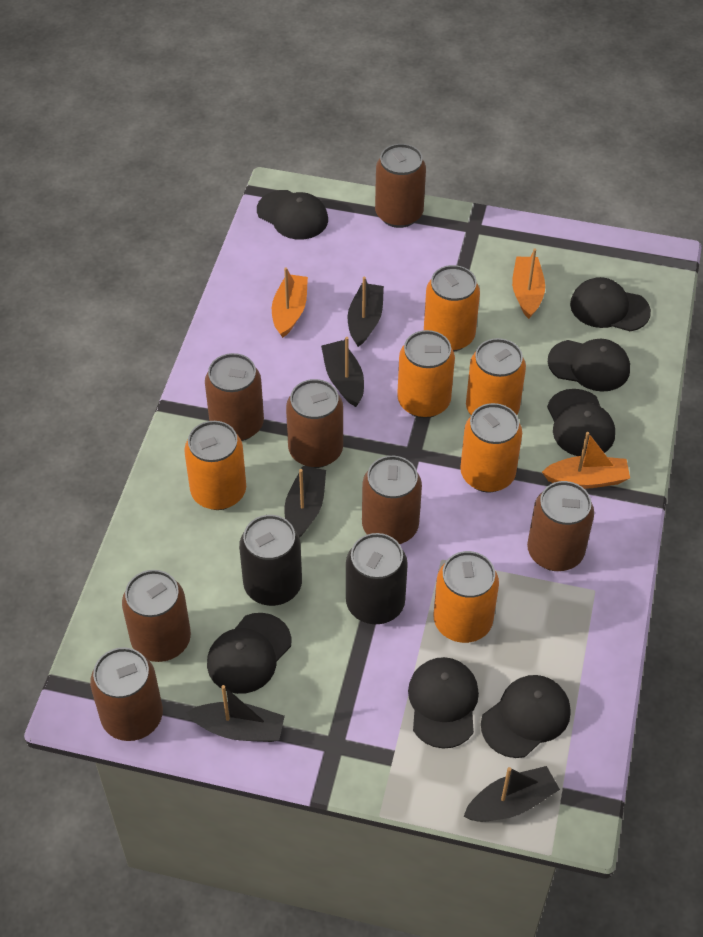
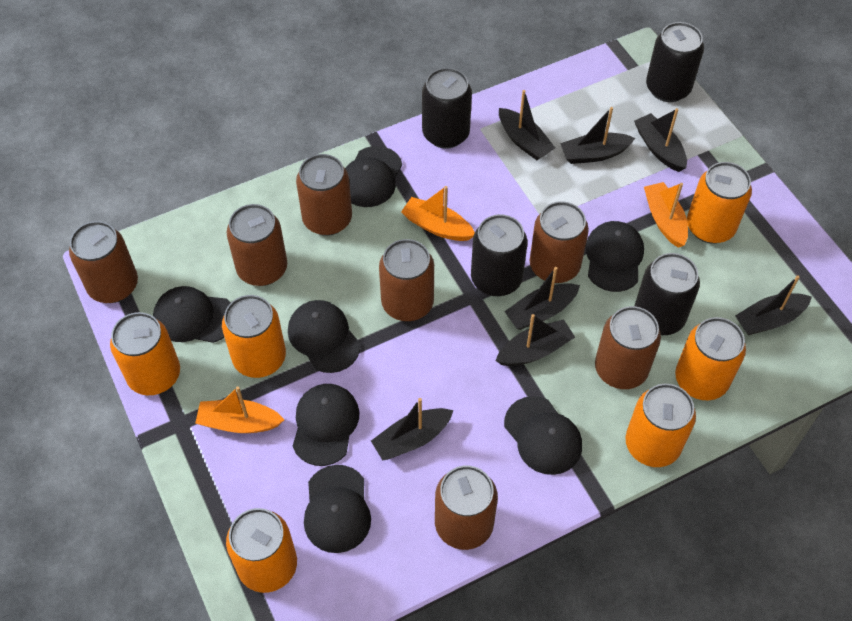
black boat: [186,685,285,742] [285,466,326,538] [321,337,364,407] [348,277,384,347] [463,766,560,822] = 5 -> [371,398,453,460] [495,314,575,366] [499,90,555,160] [504,267,580,330] [560,107,635,164] [634,108,687,172] [735,275,812,335] = 7
black can: [239,515,302,606] [346,533,408,624] = 2 -> [422,68,472,149] [471,214,527,296] [635,253,700,335] [646,22,704,102] = 4

